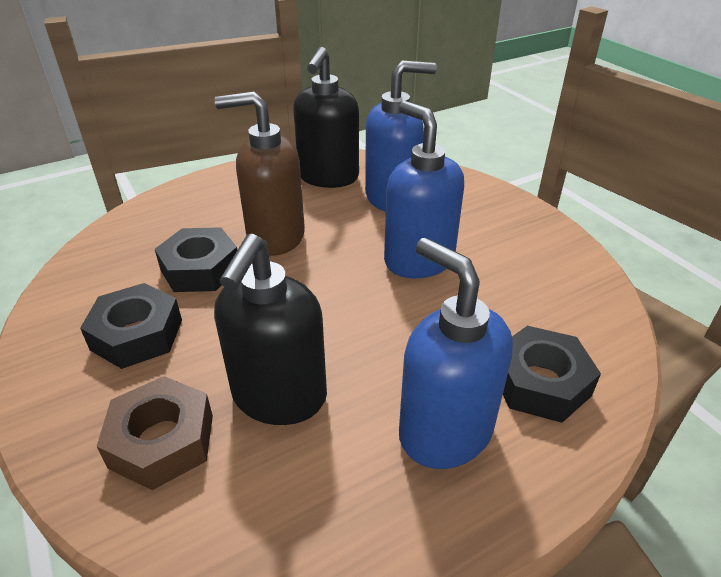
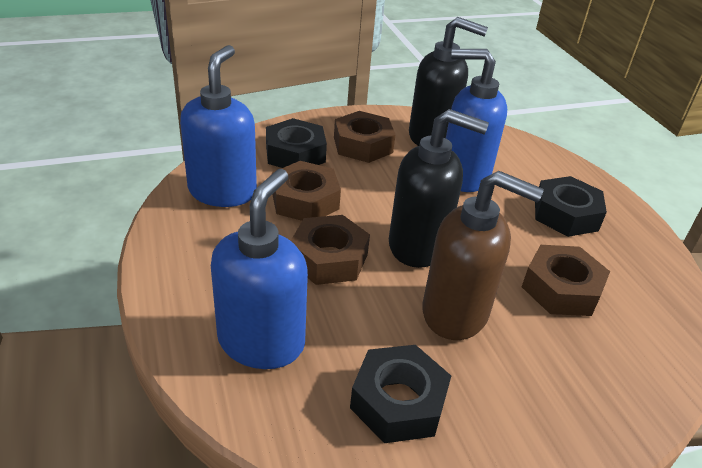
brown nut: [96,376,213,490] = 1 -> [272,161,341,221] [291,215,370,285] [334,111,396,163] [522,245,610,316] = 4

